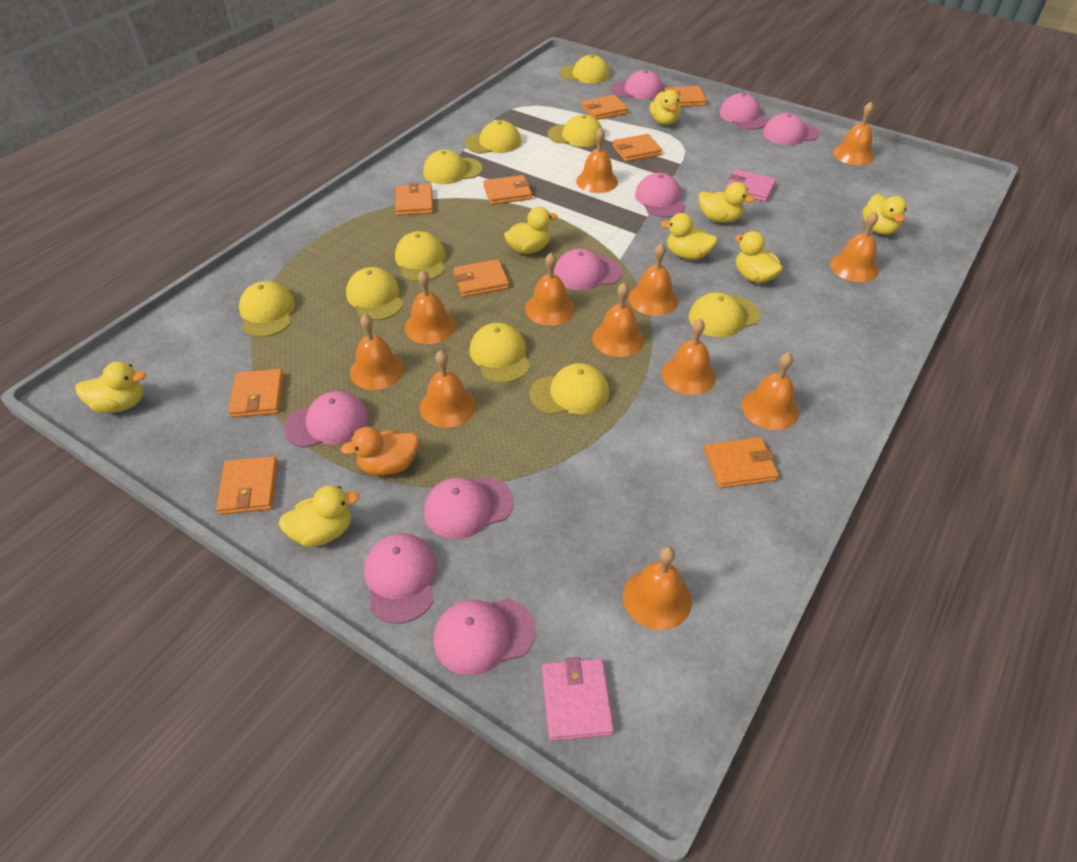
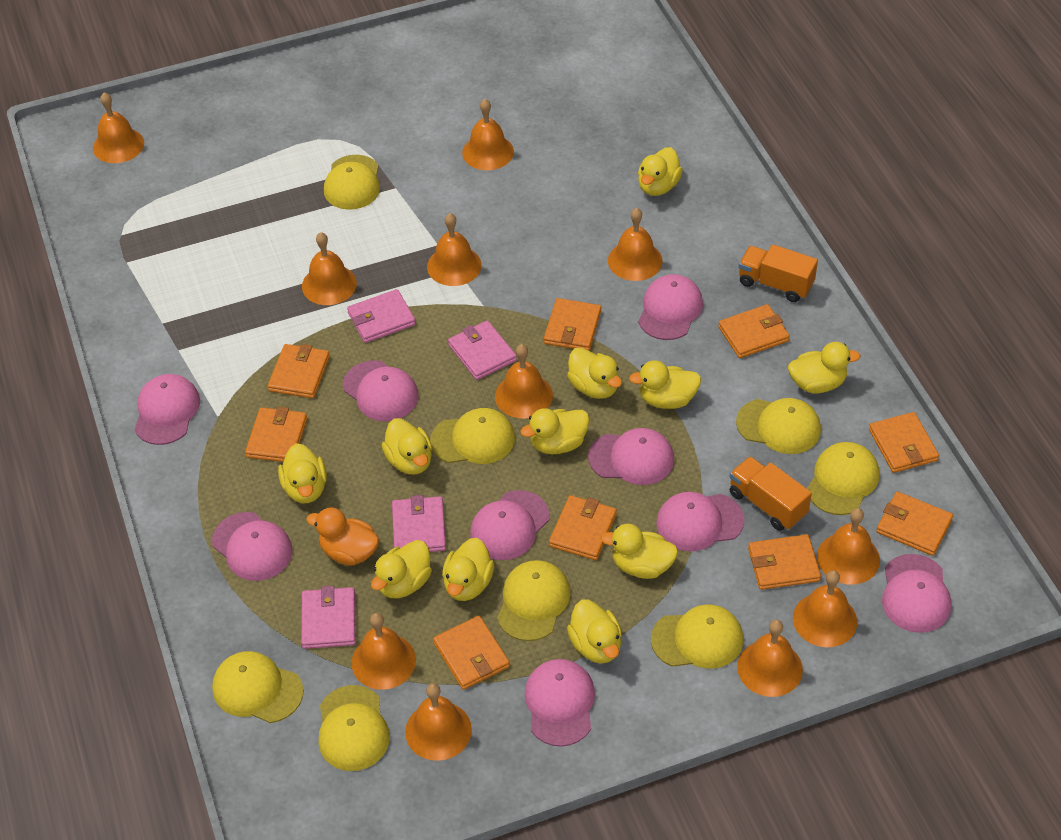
orange bell: [350,314,405,390] [405,270,456,344] [420,350,476,428] [525,253,575,326] [576,127,618,193] [592,283,644,357] [623,546,692,630] [629,243,678,316] [661,319,716,395] [742,352,799,430] [830,211,879,282] [833,102,874,165] = 12 -> [93,92,144,163] [302,232,357,305] [351,613,416,690] [405,683,472,761] [427,213,482,286] [462,99,514,170] [495,344,553,419] [608,208,663,281] [737,620,803,697] [793,570,857,647] [817,508,880,585] = 11
orange truck: none = 0 -> [730,456,812,531] [738,244,818,302] = 2
pink wallet: [542,657,614,741] [726,169,776,202] = 2 -> [301,586,356,649] [347,289,416,343] [392,495,446,552] [448,320,517,380] = 4
yellow cap: [239,281,295,337] [346,267,403,320] [395,231,445,282] [423,149,482,184] [465,120,521,154] [470,323,530,383] [530,363,609,415] [548,115,602,147] [560,55,610,84] [689,292,760,337] = 10 -> [212,651,304,723] [318,685,390,771] [324,155,380,210] [430,408,515,464] [497,560,571,641] [651,604,743,669] [736,398,821,454] [807,442,879,515] = 8
yellow duck: [75,361,146,413] [278,485,359,547] [504,207,558,254] [650,90,681,125] [660,213,718,260] [699,182,756,223] [735,231,783,283] [862,194,907,235] = 8 -> [278,443,327,503] [371,540,432,598] [382,418,432,475] [442,538,494,601] [520,408,590,454] [567,347,622,399] [567,600,622,664] [600,524,678,579] [629,360,701,409] [638,147,683,196] [788,342,860,394] = 11

